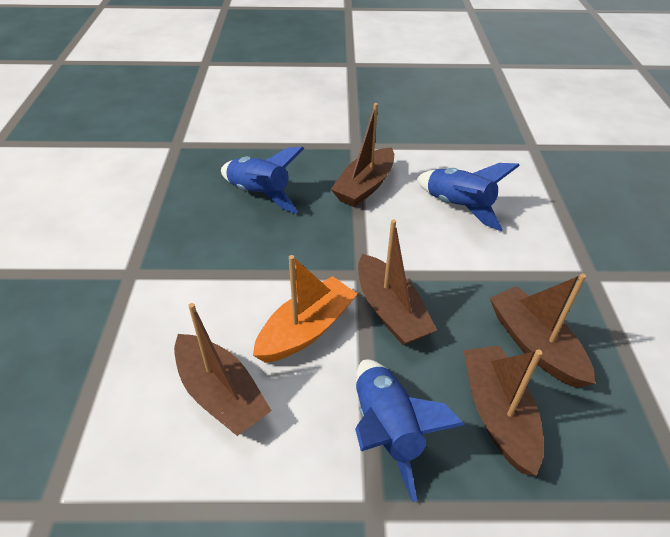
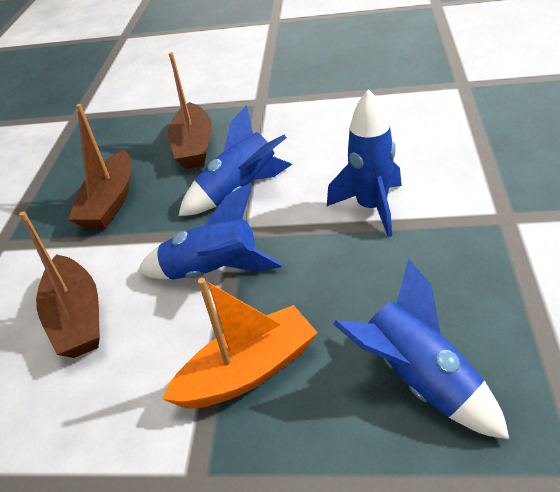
blue rocket: [221,147,304,214] [355,359,465,502] [416,163,520,231] = 3 -> [137,183,283,280] [179,105,292,216] [327,89,402,237] [333,259,510,440] = 4
brown boat: [174,303,272,436] [331,103,394,207] [358,219,437,345] [464,346,544,476] [490,273,595,388] = 5 -> [19,211,100,358] [68,104,131,229] [168,52,212,169] = 3

